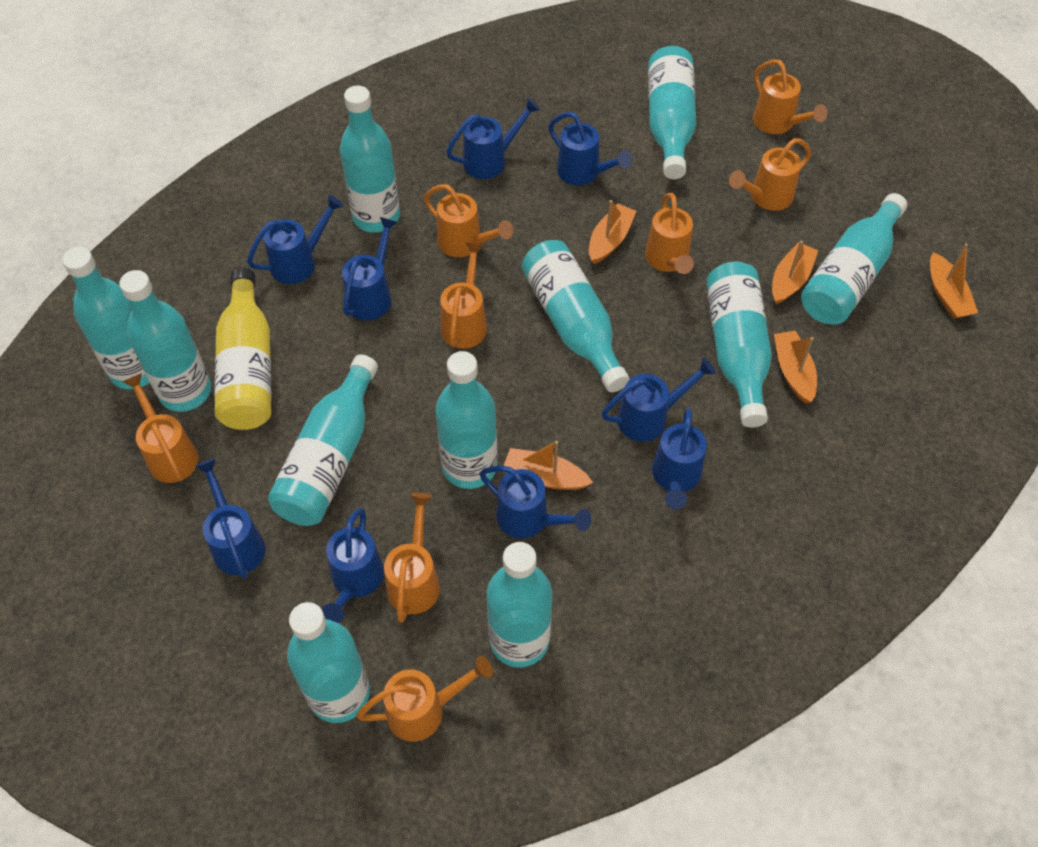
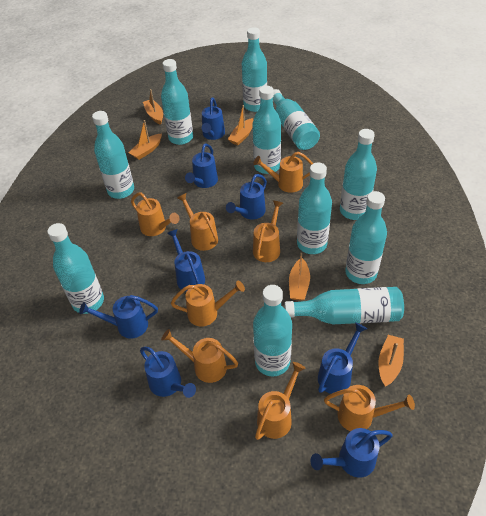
blue watering can: [195,458,266,579] [247,195,343,284] [322,508,384,623] [342,217,398,320] [446,98,540,179] [480,466,592,539] [549,112,632,185] [601,358,716,442] [652,407,707,510] = 9 -> [79,295,158,339] [140,347,196,398] [167,229,205,292] [185,143,218,188] [202,97,225,140] [226,174,267,219] [310,428,393,478] [318,322,367,394] = 8
yellow bottle: [214,268,272,430] = 1 -> none = 0

